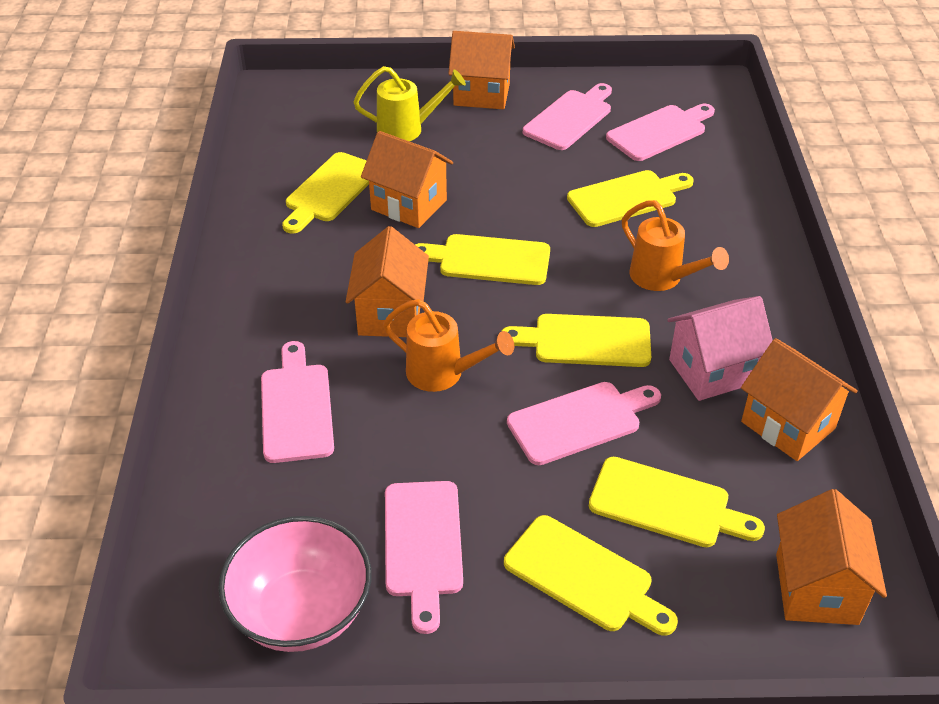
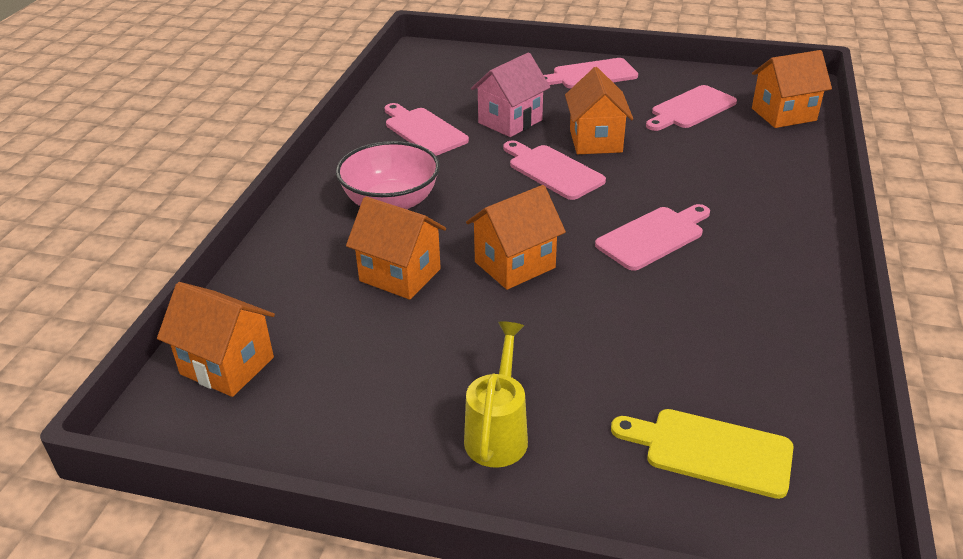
orange watering can: [383,299,514,392] [622,200,729,291] = 2 -> none = 0
yellow cutting board: [282,152,369,234] [415,234,550,285] [501,314,651,367] [504,515,678,636] [567,170,694,227] [589,457,765,547] = 6 -> [611,409,794,499] = 1

